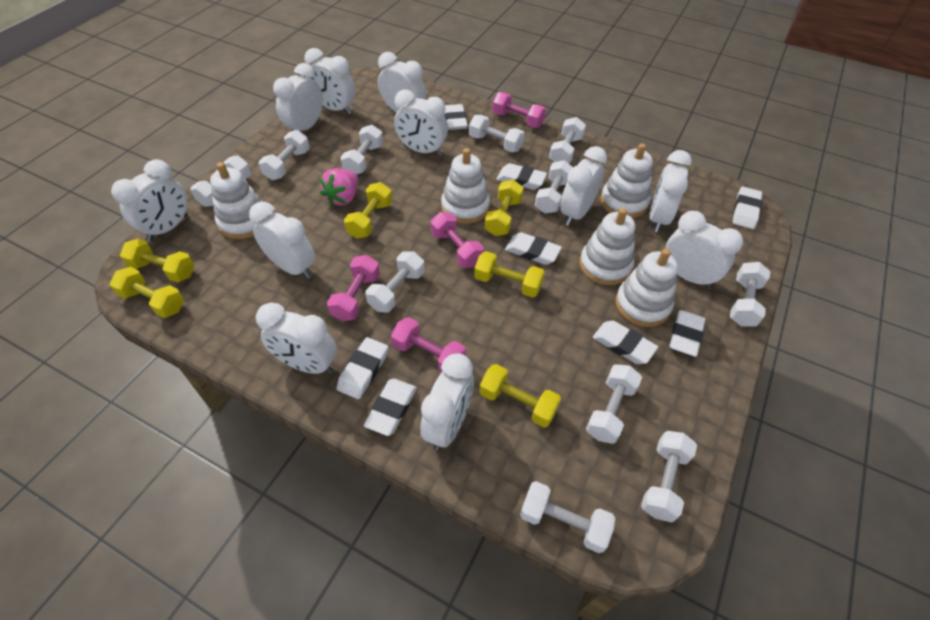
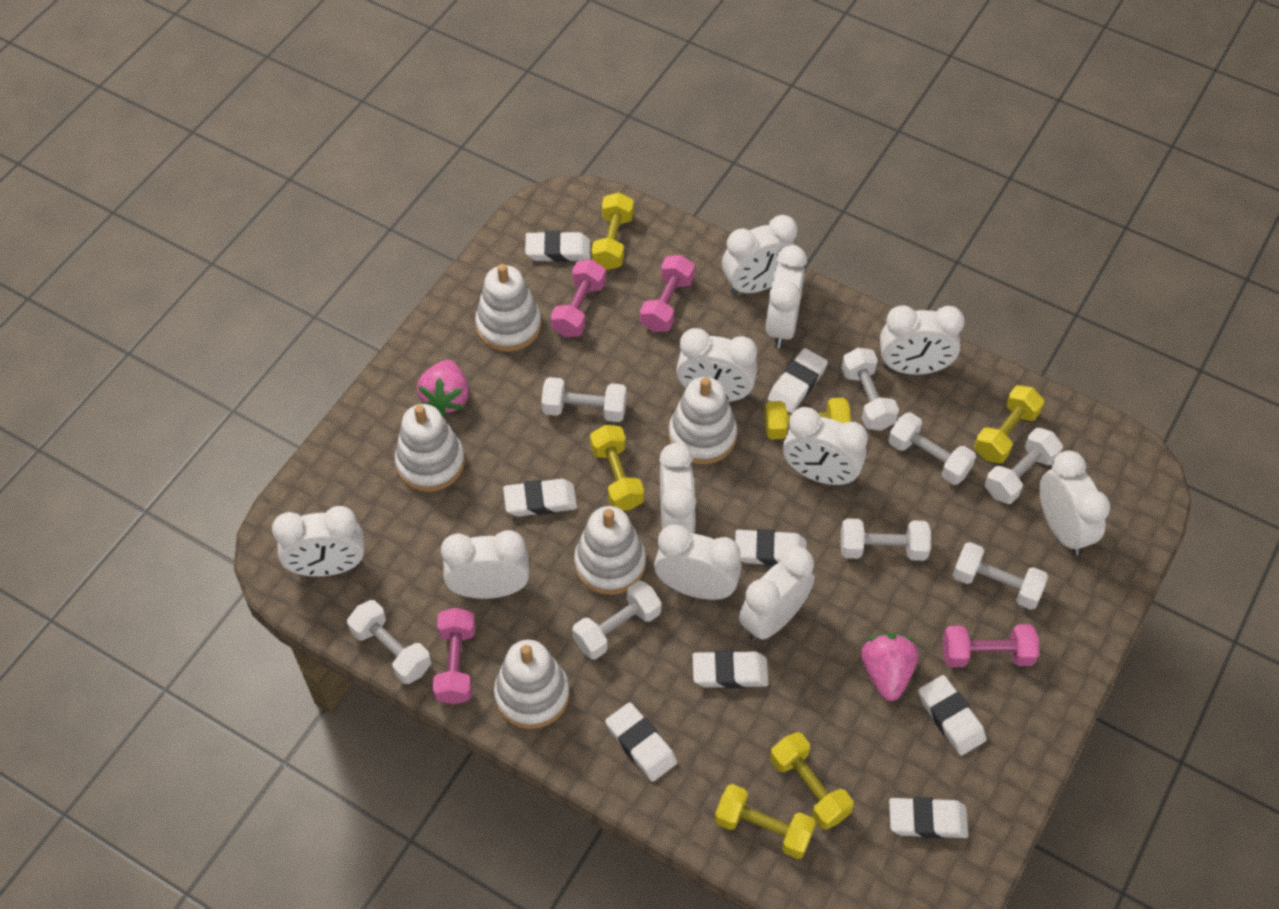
pink strawberry: [319,168,358,206] = 1 -> [417,360,469,416] [861,633,918,701] = 2
white dumbbell: [191,155,251,207] [259,130,310,180] [340,125,383,175] [366,251,425,313] [469,115,524,152] [520,481,615,553] [535,160,573,214] [549,117,586,163] [586,364,642,444] [641,431,697,522] [730,262,770,326] = 11 -> [347,600,431,684] [541,377,627,422] [572,581,661,659] [840,518,931,561] [841,348,899,431] [888,412,976,485] [953,542,1048,610] [985,428,1063,504] = 8

